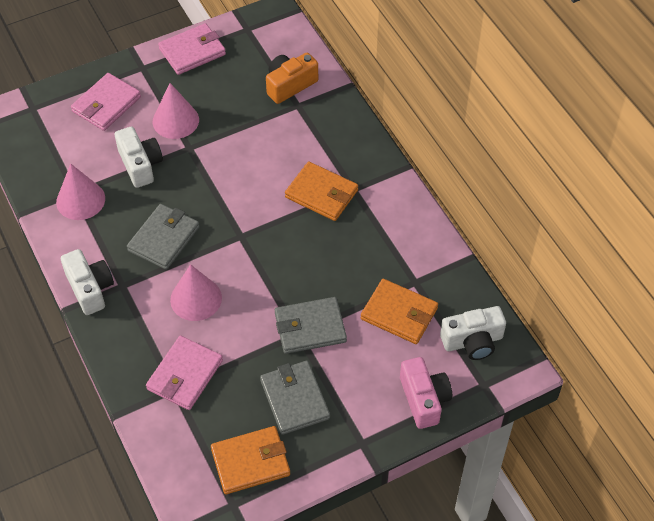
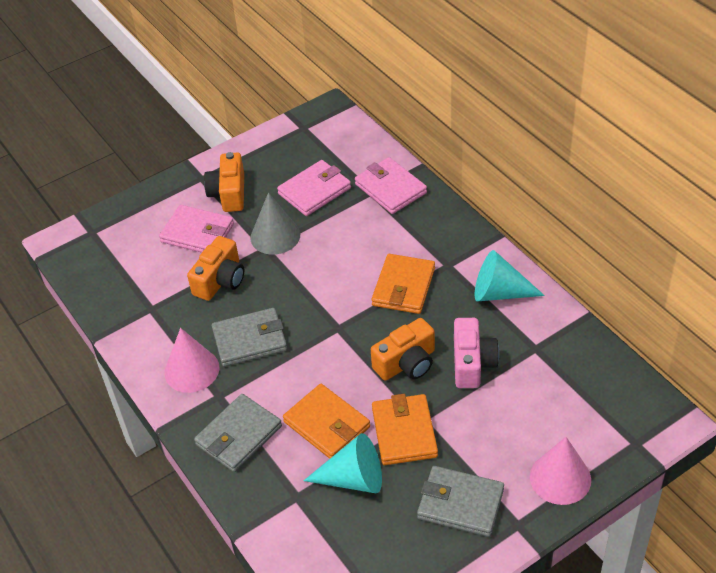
grey cone: none = 0 -> [250,192,300,255] = 1
orange camera: [266,53,318,104] = 1 -> [187,236,244,301] [204,152,244,212] [371,318,435,381] = 3
pink cone: [56,164,105,220] [153,83,199,139] [170,264,222,321] = 3 -> [164,328,219,393] [530,437,591,505] = 2
turquoise cone: none = 0 -> [304,433,382,493] [475,250,545,301] = 2
white camera: [61,249,114,315] [115,126,163,188] [440,306,506,360] = 3 -> none = 0

